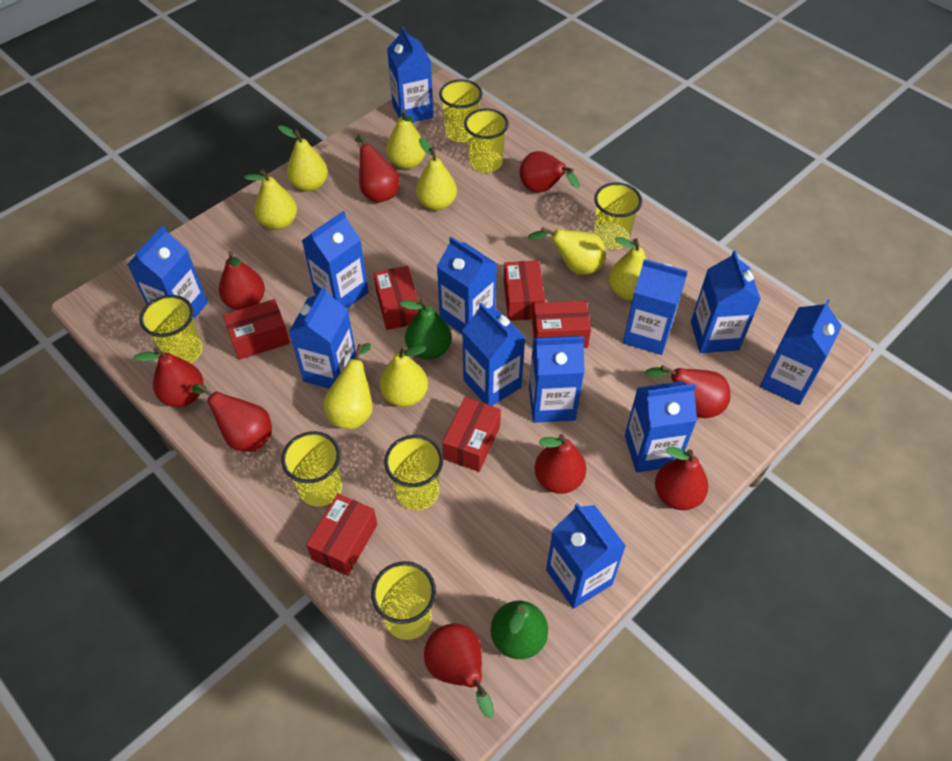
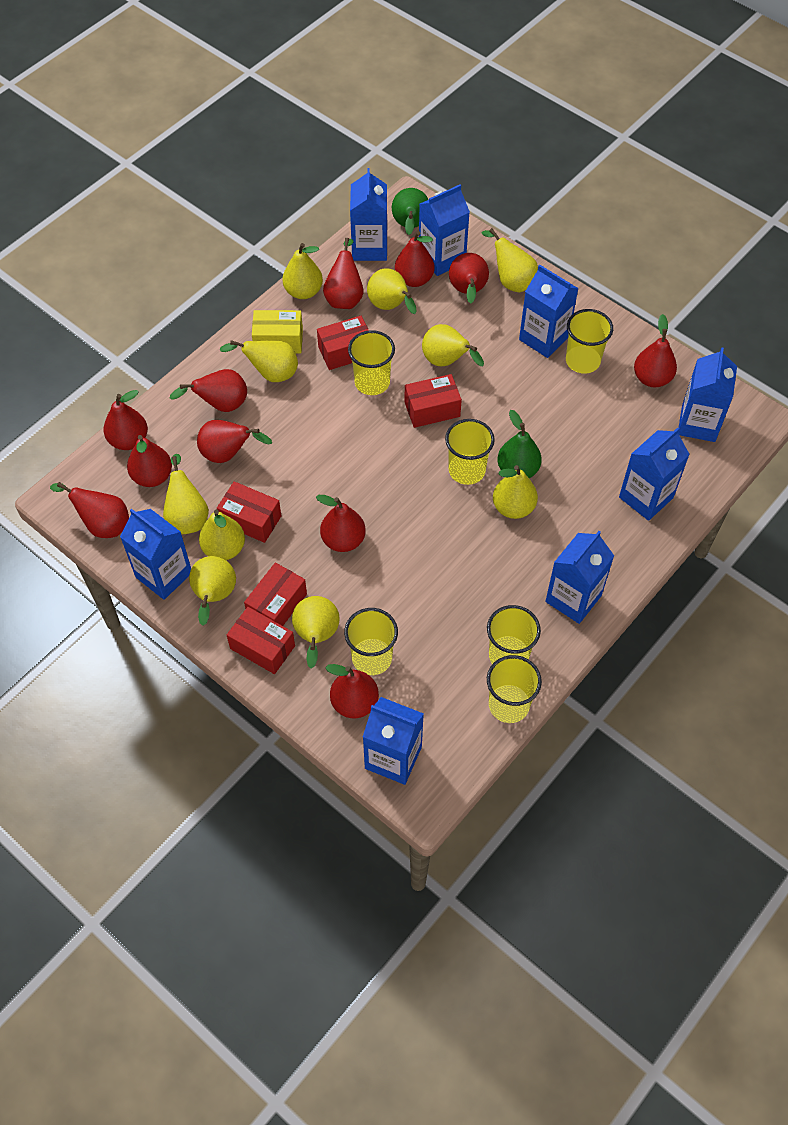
blue carton: [127,225,208,319] [289,287,356,389] [302,211,369,308] [387,27,434,123] [437,237,497,334] [462,303,525,406] [529,335,585,423] [546,503,626,609] [623,259,688,355] [625,381,697,473] [691,251,761,353] [760,300,842,405] = 12 -> [120,509,191,600] [350,168,387,261] [363,697,424,785] [419,185,470,276] [519,264,579,358] [545,531,614,624] [619,427,690,521] [678,347,737,442] = 8
red box: [223,299,290,360] [306,494,377,576] [374,266,420,330] [442,397,501,472] [504,260,545,321] [532,301,591,348] = 6 -> [217,481,281,543] [227,607,295,674] [244,562,307,626] [317,316,369,370] [405,374,462,428] = 5
red pear: [134,347,203,407] [191,383,272,452] [219,251,265,310] [355,133,400,203] [424,623,494,718] [519,151,580,193] [535,434,586,494] [644,365,731,418] [655,447,708,510] = 9 -> [50,482,129,538] [104,390,148,450] [127,435,172,487] [170,369,247,412] [197,420,272,463] [316,495,366,552] [323,238,363,309] [325,664,379,718] [395,231,435,287] [449,253,489,304] [634,314,677,387] = 11
yellow box: none = 0 -> [252,310,303,353] = 1
yellow cup: [140,295,202,363] [281,431,342,507] [371,561,436,640] [384,435,443,510] [439,79,483,142] [464,108,509,173] [594,182,642,250] = 7 -> [344,608,398,675] [348,330,395,395] [445,419,495,485] [487,605,541,664] [487,655,542,723] [566,309,613,374] = 6
yellow pear: [244,169,297,230] [278,125,328,192] [323,343,373,429] [380,345,428,407] [386,109,426,169] [416,138,457,211] [528,227,606,275] [609,237,647,300] = 8 -> [163,454,209,534] [189,556,236,626] [199,509,245,560] [219,340,298,382] [282,243,323,299] [292,596,340,668] [367,268,417,314] [422,324,484,366] [482,228,538,292] [493,465,538,519] = 10

